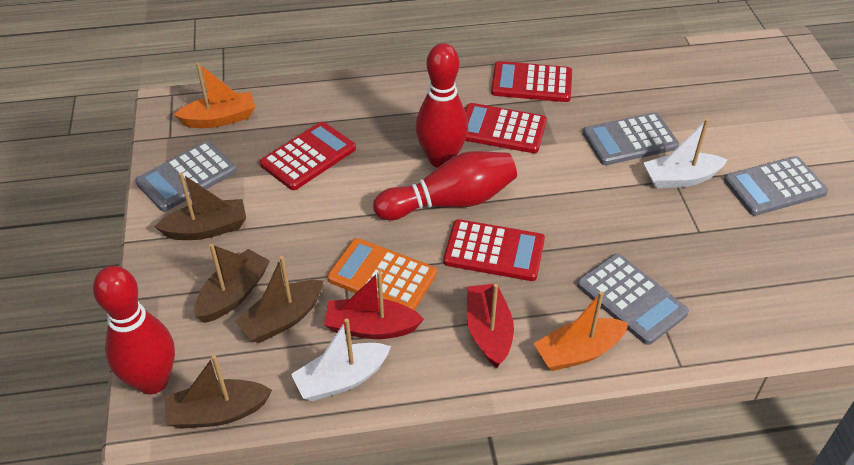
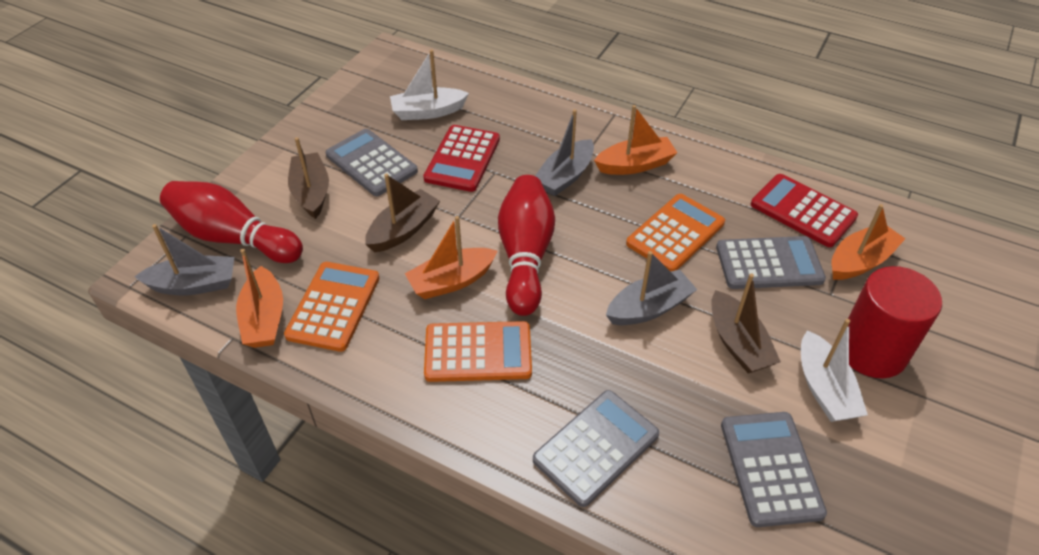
brown boat: [154,173,246,240] [165,355,272,429] [194,244,270,323] [235,256,324,343] = 4 -> [288,137,329,219] [365,174,440,252] [711,273,781,374] = 3
grey boat: none = 0 -> [134,224,235,296] [535,109,594,196] [606,251,697,325] = 3
orange boat: [174,62,255,128] [534,291,628,371] = 2 -> [236,249,283,348] [405,216,497,299] [594,105,677,175] [831,204,905,280] = 4
orange calculator: [327,238,437,310] = 1 -> [284,262,379,352] [424,321,532,382] [626,194,725,272] = 3
red boat: [324,271,424,339] [467,284,514,368] = 2 -> none = 0
red bowling pin: [93,266,175,394] [373,151,517,220] [416,43,468,168] = 3 -> [160,181,303,263] [498,175,555,316] = 2
red calculator: [260,122,356,190] [443,219,545,281] [465,103,547,153] [491,61,572,102] = 4 -> [423,125,500,192] [751,174,858,247] = 2
red cylinder: none = 0 -> [848,266,942,378] = 1

